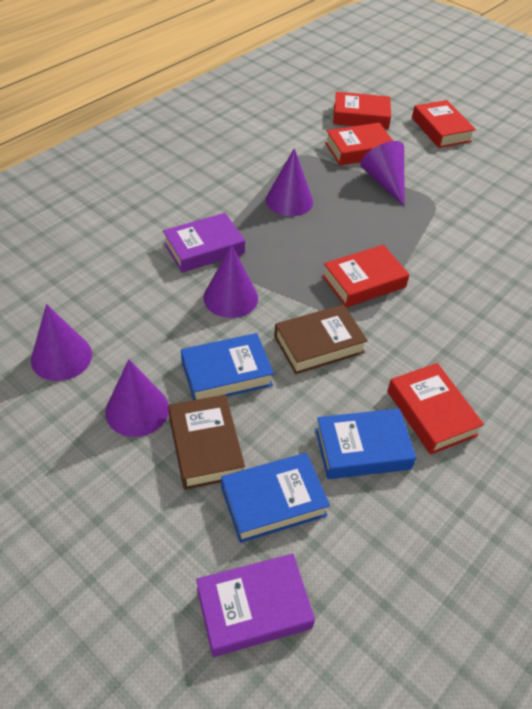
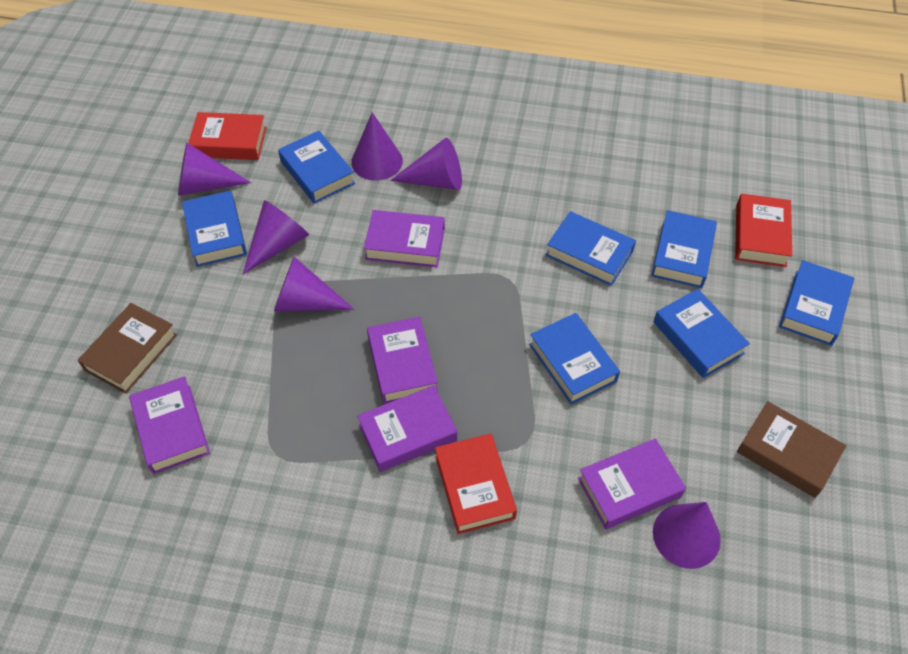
blue book: [181,333,274,400] [221,453,330,543] [315,409,417,479] = 3 -> [182,191,247,267] [278,131,355,204] [529,313,620,405] [546,211,636,286] [651,210,717,288] [654,289,750,378] [779,260,854,346] = 7
purple book: [163,213,245,273] [196,553,315,657] = 2 -> [129,376,210,474] [357,385,457,472] [364,210,445,267] [367,317,438,404] [578,438,686,529] = 5
purple cone: [31,304,92,381] [105,359,169,437] [203,244,258,318] [266,148,313,216] [360,141,405,206] = 5 -> [178,143,251,196] [243,200,309,274] [274,257,354,311] [351,112,403,181] [390,138,462,190] [653,502,721,569] = 6
red book: [322,245,410,308] [325,123,393,165] [333,92,391,129] [387,363,484,455] [412,100,476,148] = 5 -> [188,112,267,160] [435,433,517,534] [735,194,792,267] = 3

